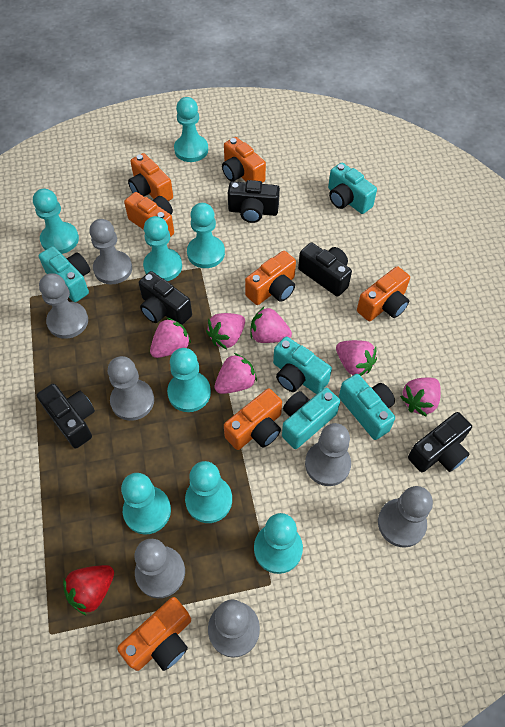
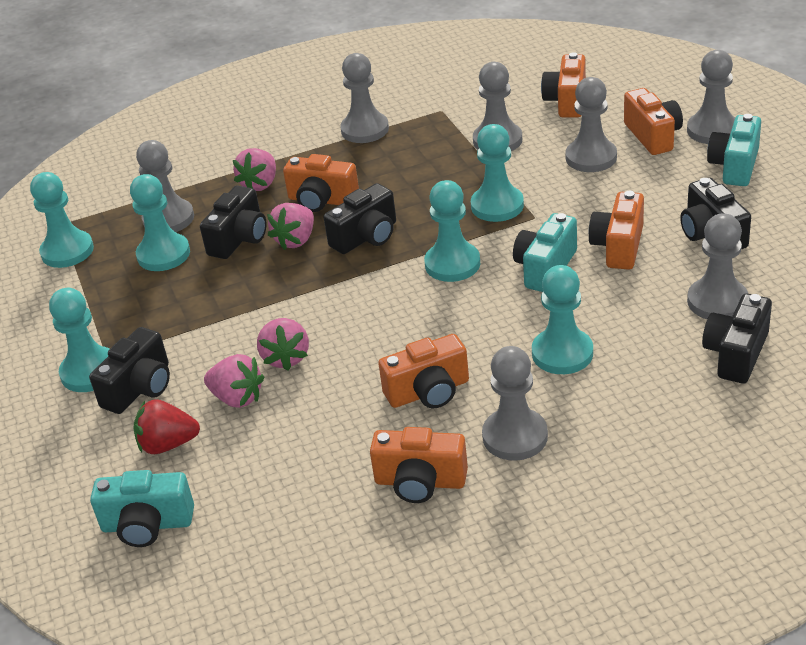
orange camera: [117,597,191,671] [124,192,174,237] [128,153,173,201] [222,137,266,183] [224,388,282,450] [245,251,296,305] [357,266,410,321] = 7 -> [283,154,359,212] [370,427,468,503] [378,334,469,408] [541,52,586,117] [589,191,644,270] [624,88,683,155] = 6
pink strawberry: [150,317,191,358] [206,313,245,349] [214,353,257,394] [250,306,292,343] [336,340,377,376] [400,378,441,417] = 6 -> [204,354,264,408] [233,148,276,191] [257,318,309,371] [267,203,314,250] = 4
turquoise camera: [39,246,90,302] [273,337,332,394] [282,388,340,449] [328,163,377,214] [339,374,395,440] = 5 -> [90,470,194,547] [513,213,577,292] [707,114,761,186] = 3
turquoise pawn: [33,189,79,254] [121,473,171,535] [143,216,182,281] [167,348,211,412] [174,97,208,162] [185,461,232,523] [187,203,225,268] [254,513,303,574] = 8 -> [30,172,94,268] [49,288,110,392] [130,174,190,271] [424,180,480,282] [471,124,524,222] [532,265,593,374] = 6

